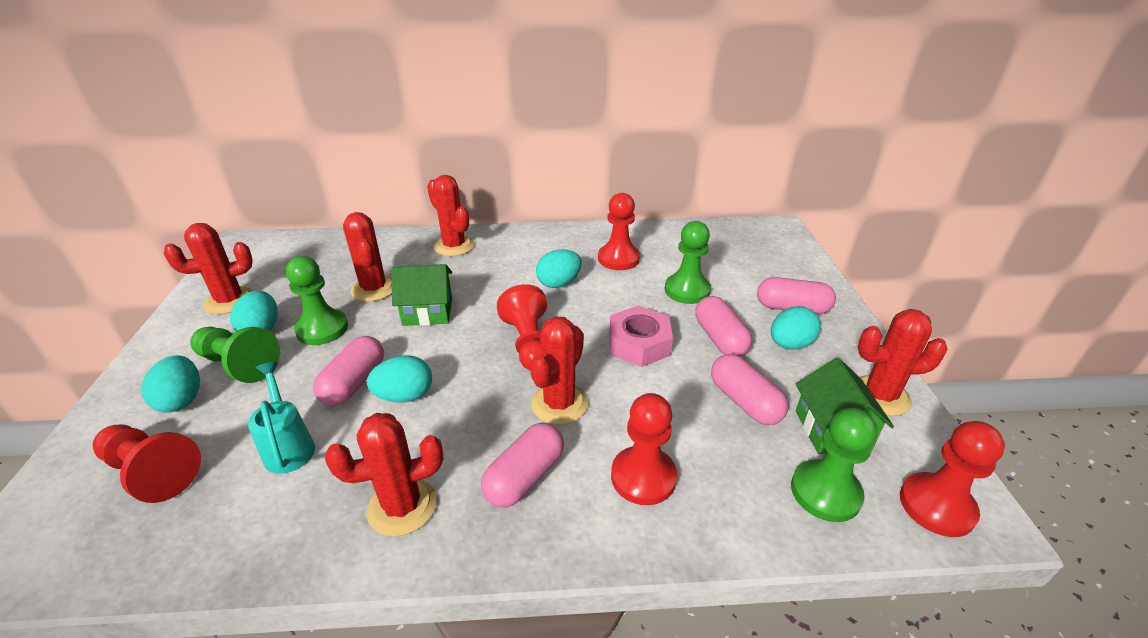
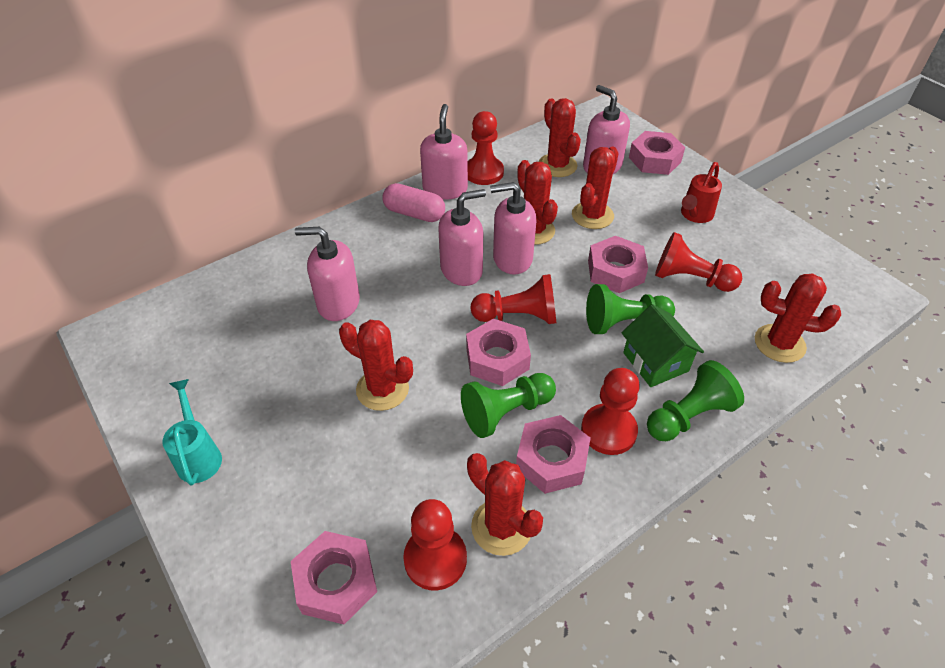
green house: [392,264,452,326] [795,358,894,454] = 2 -> [622,304,704,387] = 1
green pawn: [190,327,280,383] [286,256,348,345] [665,221,711,304] [791,408,877,522] = 4 -> [461,373,556,438] [586,284,675,334] [647,360,744,441] = 3
pink capsule: [313,336,384,406] [481,422,564,508] [695,296,752,357] [711,354,788,425] [757,277,836,314] = 5 -> [382,183,445,222] = 1
pink nut: [609,306,673,367] = 1 -> [291,531,377,624] [466,319,531,386] [516,415,591,494] [588,236,648,293] [629,131,685,175] = 5
pink soap dispenser: none = 0 -> [295,227,360,321] [420,104,468,200] [438,189,486,286] [490,182,536,275] [583,85,630,174] = 5
red watering can: none = 0 -> [681,162,722,223] = 1
turquoise egg: [141,356,200,413] [230,291,278,332] [367,355,432,403] [536,249,582,288] [771,306,821,350] = 5 -> none = 0

